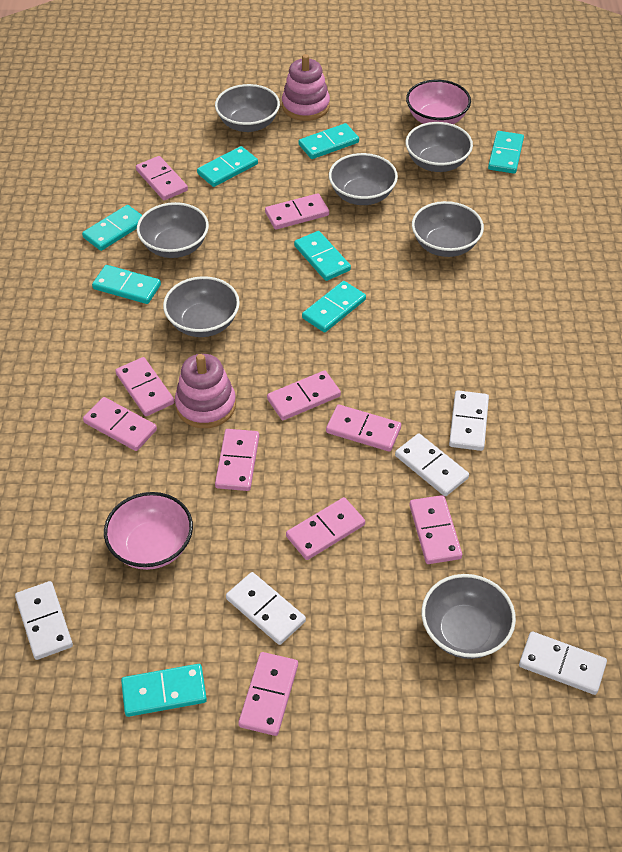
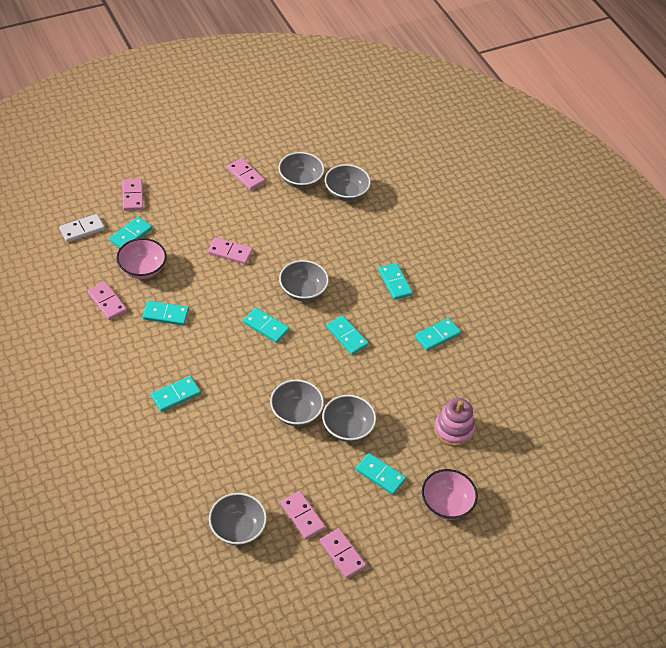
grey bowl: [137,202,209,258] [163,276,240,337] [215,84,280,132] [329,153,398,205] [406,122,473,172] [412,201,484,257] [422,574,516,659] = 7 -> [209,493,267,545] [270,380,324,426] [278,152,324,189] [279,260,329,301] [322,395,376,442] [325,164,371,201] = 6
pink domino: [83,397,157,451] [115,357,174,416] [136,156,188,200] [215,429,259,491] [238,652,298,736] [265,193,329,230] [267,370,341,420] [286,497,365,560] [326,404,401,452] [409,495,462,564] = 10 -> [88,282,127,320] [122,179,143,211] [208,237,253,264] [227,158,265,190] [281,491,325,539] [320,528,366,578] = 6
pink stacking toy: [175,354,236,428] [282,54,330,121] = 2 -> [434,398,475,447] = 1
white domino: [15,581,73,660] [226,572,306,645] [395,434,469,496] [449,390,489,451] [519,632,607,695] = 5 -> [59,214,105,242] = 1

